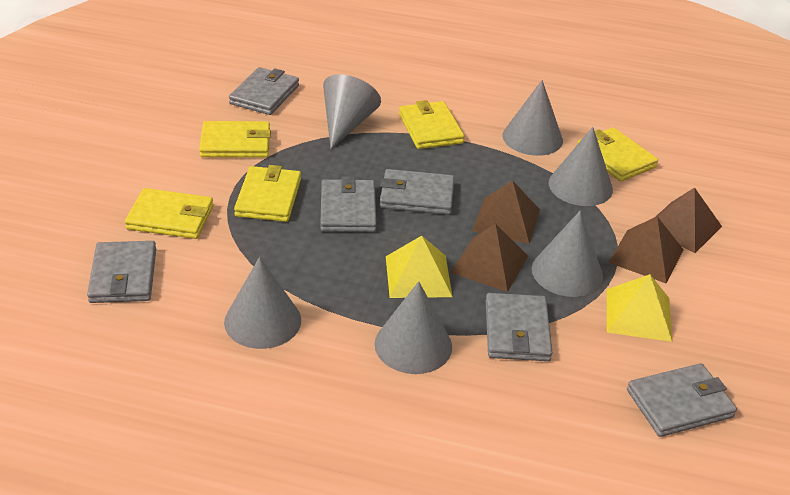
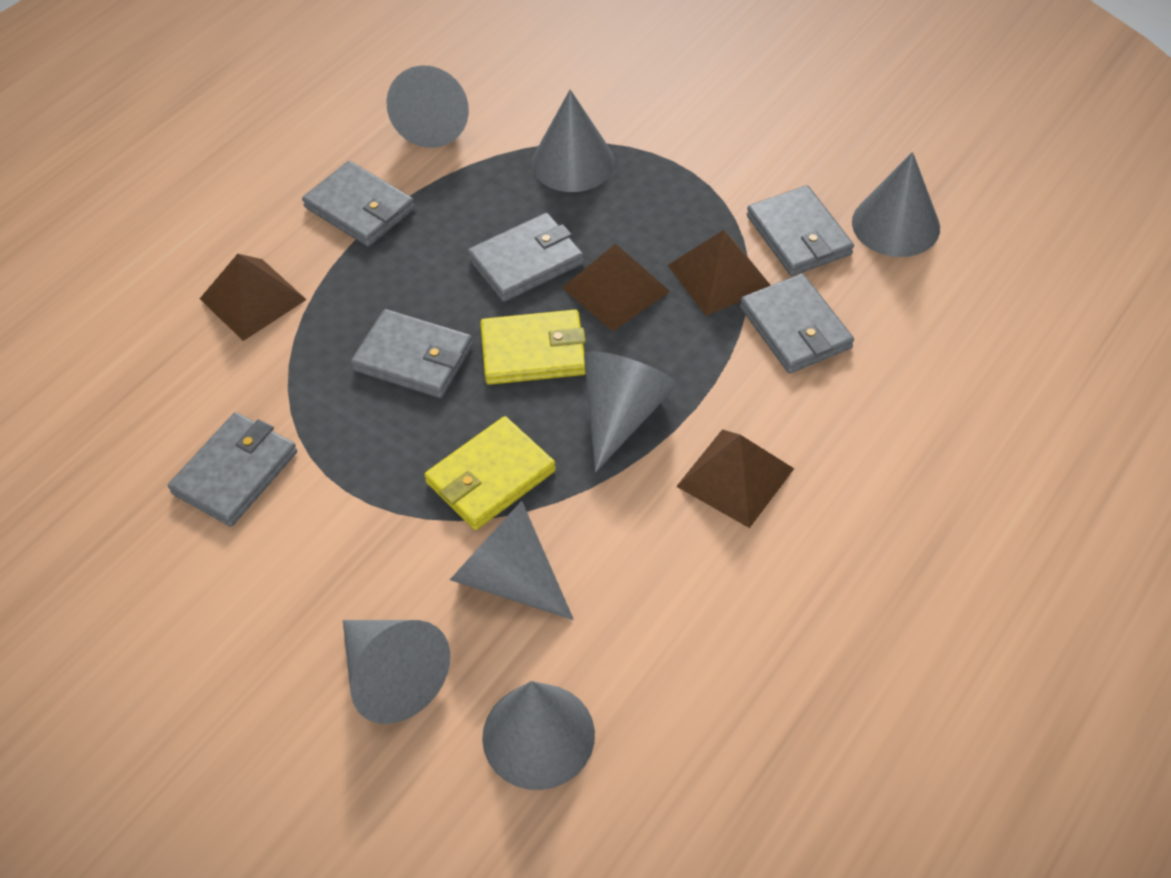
grey cone: [224,257,301,349] [323,74,381,149] [375,281,452,374] [503,80,563,156] [532,211,603,297] [549,127,613,206] = 6 -> [343,620,450,724] [386,65,469,148] [450,501,574,620] [482,681,595,790] [532,90,615,192] [584,351,677,472] [852,152,940,257] = 7
yellow pyramid: [386,236,452,298] [607,274,672,342] = 2 -> none = 0
yellow wallet: [125,188,213,239] [199,121,271,158] [234,165,301,222] [399,100,464,149] [578,127,658,182] = 5 -> [424,416,556,530] [480,310,586,385] = 2

